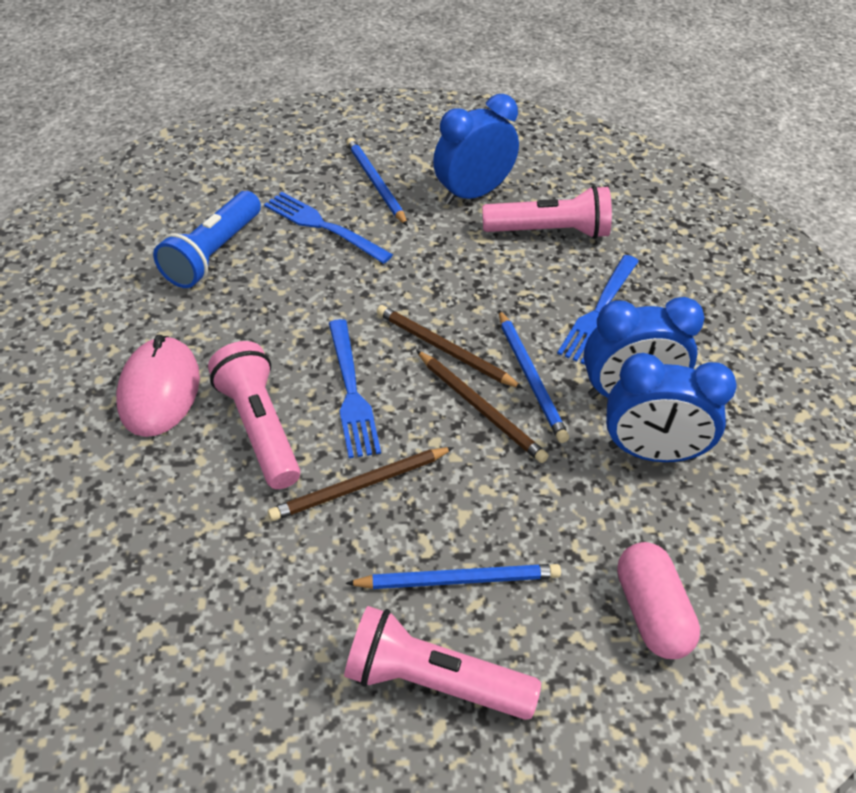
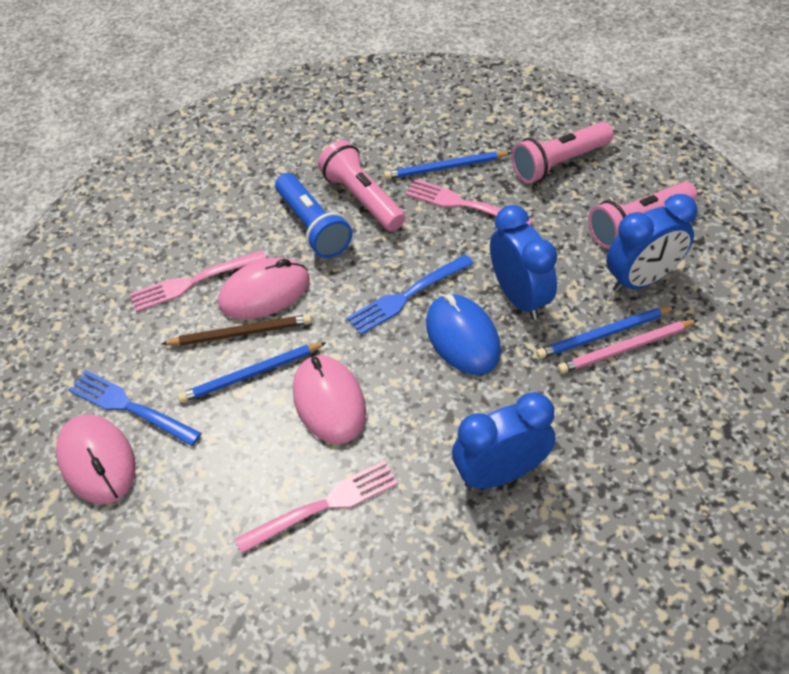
blue fork: [264,192,393,264] [329,319,381,458] [557,255,639,365] = 3 -> [69,371,201,446] [347,255,474,335] = 2
blue mouse: none = 0 -> [426,294,501,375] = 1
brown pencil: [268,447,454,521] [377,305,523,389] [416,350,549,463] = 3 -> [162,314,312,346] = 1
pink capsule: [617,542,700,659] = 1 -> none = 0
pink fork: none = 0 -> [130,250,266,312] [235,460,398,553] [406,179,533,226] = 3
pink mouse: [116,335,200,437] = 1 -> [56,415,136,504] [218,257,310,319] [293,355,366,444] = 3
pink pencil: none = 0 -> [558,320,698,374] = 1

